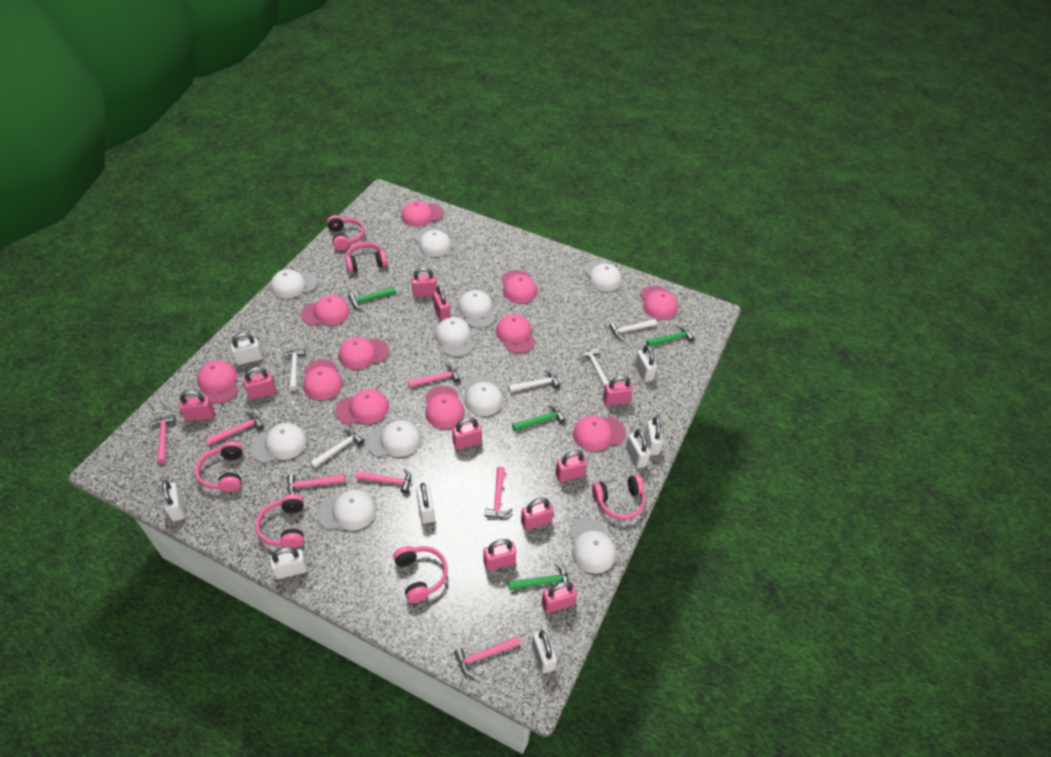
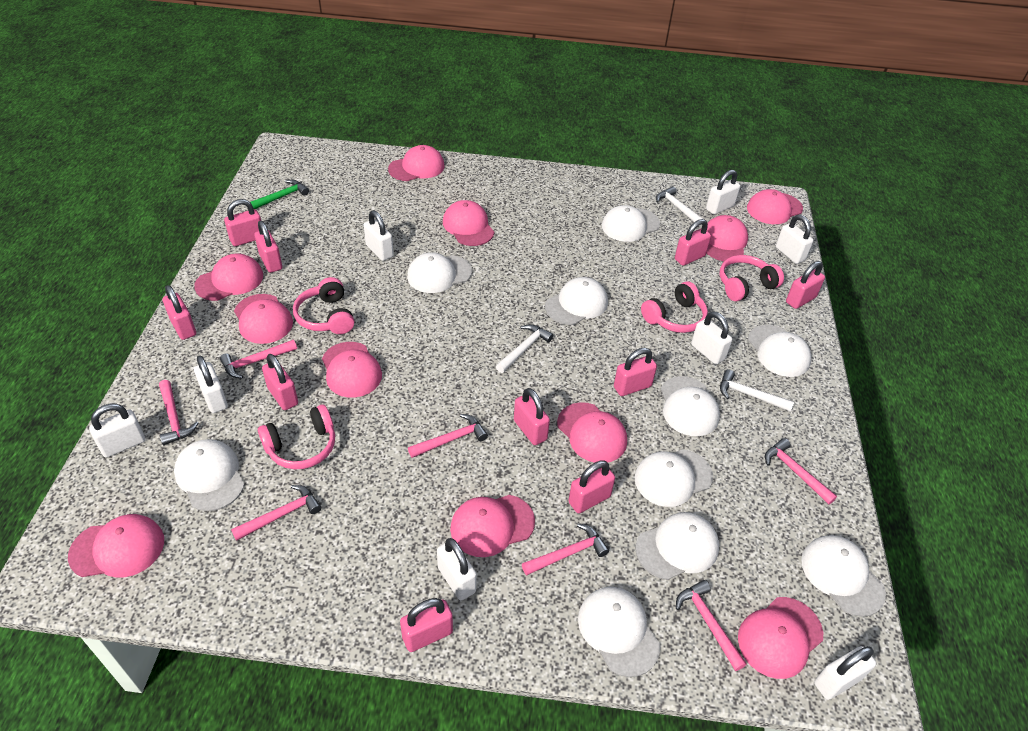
green hammer: [348,287,396,309] [508,563,569,590] [512,404,566,431] [646,325,694,347] = 4 -> [250,180,309,209] = 1
pink headphones: [195,441,243,492] [255,494,304,548] [327,215,365,250] [345,242,387,273] [393,546,448,603] [592,475,645,520] = 6 -> [258,404,335,469] [293,277,354,334] [641,282,708,333] [720,255,784,301] = 4
white hammer: [280,349,305,391] [310,430,364,468] [508,370,560,393] [579,348,609,388] [609,319,657,340] = 5 -> [496,324,553,373] [656,186,703,226] [720,369,794,412] = 3

